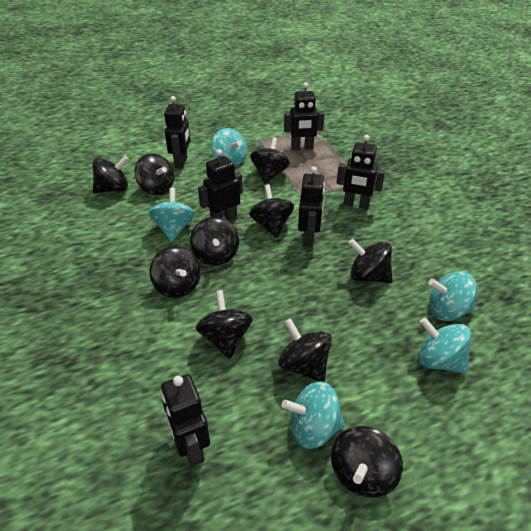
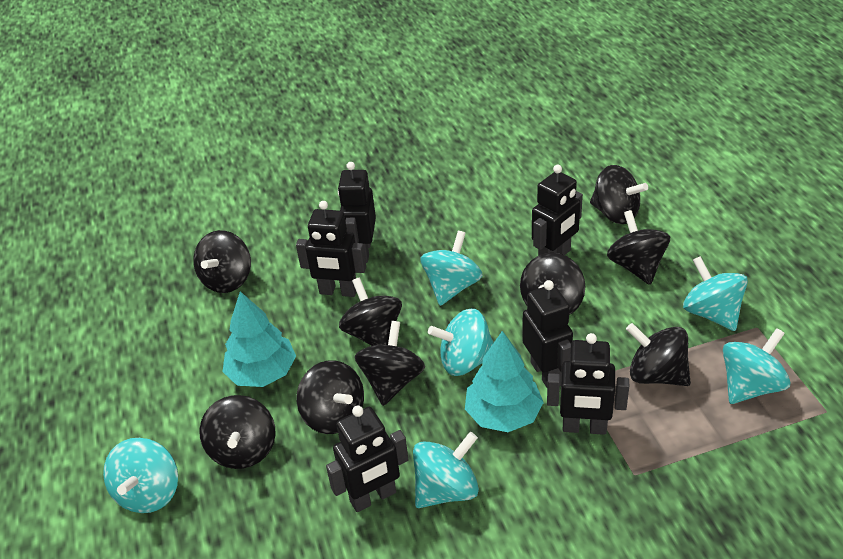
black spinning top: [93,156,129,193] [134,153,174,195] [150,246,201,298] [190,217,239,266] [196,290,253,359] [249,184,294,238] [250,137,290,184] [278,318,332,382] [331,426,403,497] [348,239,393,283] = 10 -> [193,230,251,293] [199,395,276,469] [297,360,364,434] [339,277,402,346] [355,321,425,406] [520,253,585,315] [590,165,648,224] [607,210,670,285] [626,323,691,386] = 9
turquoise spinning top: [148,187,195,242] [211,128,247,167] [282,381,345,449] [418,317,472,374] [428,271,477,321] = 5 -> [103,438,178,513] [413,432,479,508] [420,231,483,306] [428,309,494,376] [683,256,748,331] [723,328,791,404] = 6
turquoise tree: none = 0 -> [222,291,296,387] [465,331,544,432] = 2

